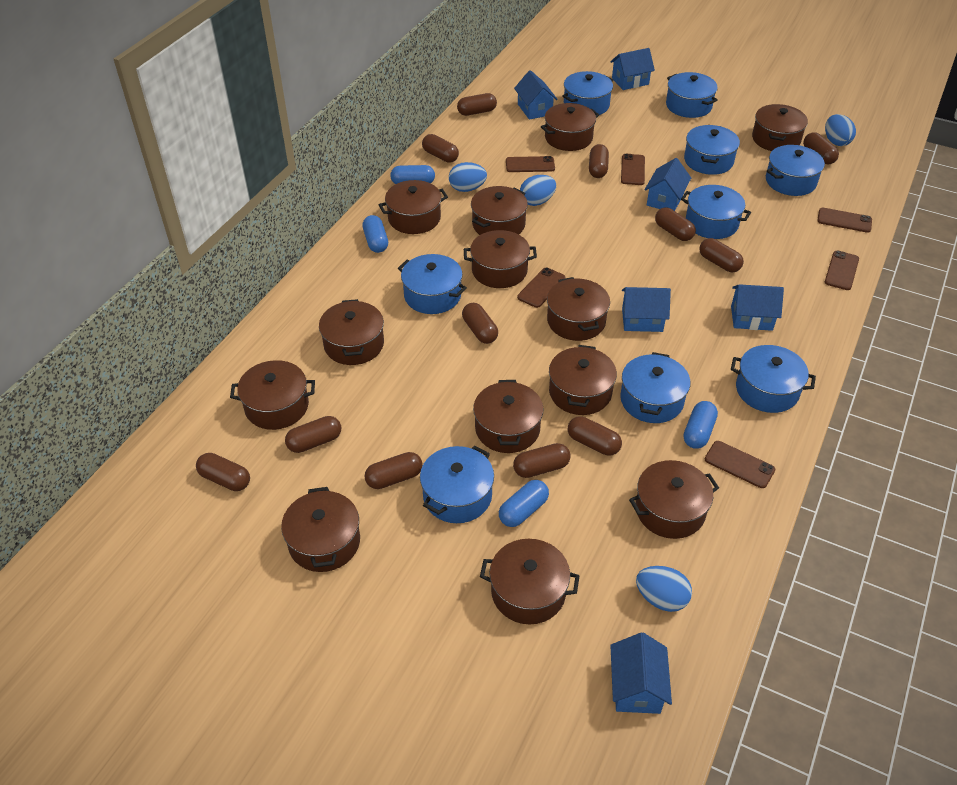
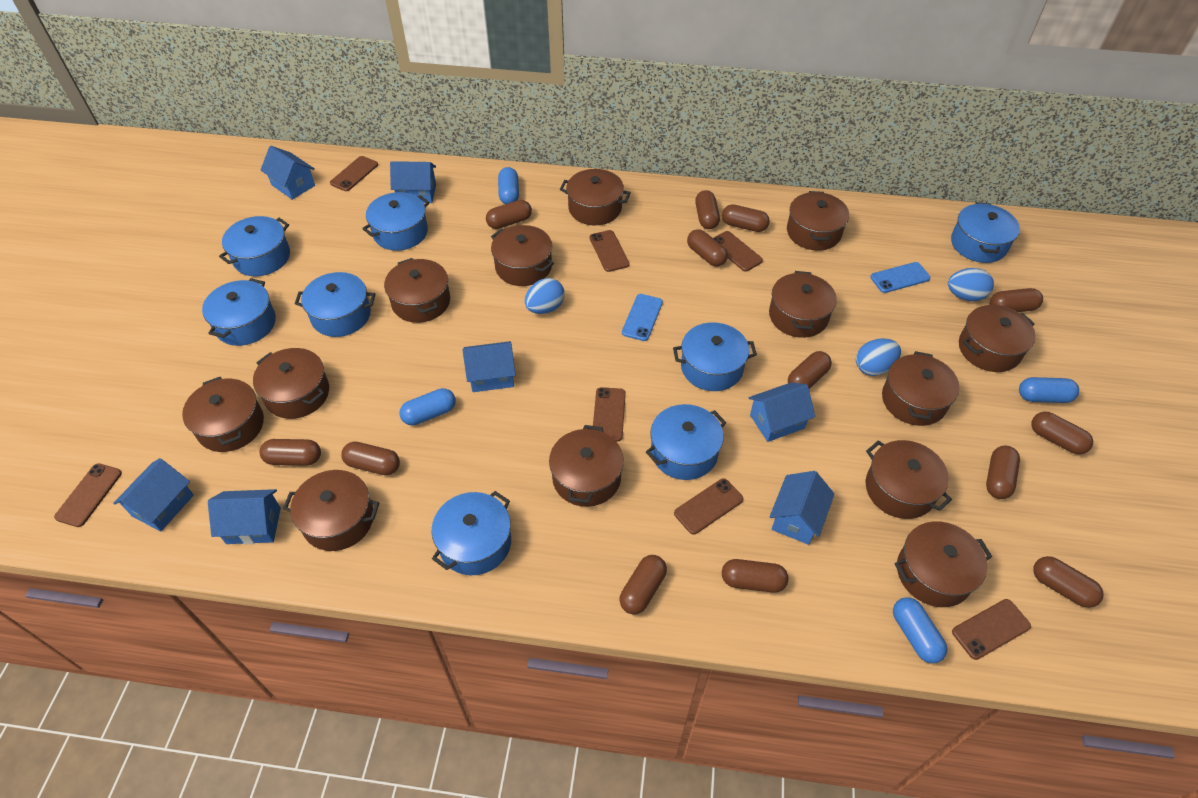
blue egg: [449,162,487,192] [520,175,556,206] [636,566,692,612] [825,114,856,146] = 4 -> [525,278,565,314] [856,338,901,376] [948,268,994,301] = 3
blue house: [514,70,558,120] [610,48,655,90] [610,632,672,714] [622,287,671,332] [645,158,691,211] [731,284,784,331] = 6 -> [113,458,194,531] [208,489,281,544] [261,146,315,200] [390,161,436,203] [462,341,516,392] [749,382,815,442] [769,471,835,545] = 7
blue phone: none = 0 -> [622,294,663,341] [870,262,931,293] = 2
blue pot: [398,254,467,314] [420,446,494,523] [562,71,613,115] [620,352,690,423] [666,72,718,118] [681,185,751,239] [684,125,740,175] [731,345,816,413] [766,145,825,196] = 9 -> [202,278,276,346] [219,216,290,276] [295,272,375,337] [362,192,430,251] [432,491,511,575] [646,404,726,480] [673,323,757,391] [951,202,1020,263] = 8
brown capsule: [196,453,250,491] [285,416,341,453] [364,452,423,489] [422,134,459,163] [457,93,497,116] [462,303,498,344] [513,443,571,478] [568,416,622,455] [589,144,609,178] [655,208,696,241] [699,238,744,272] [803,132,839,164] = 12 -> [259,439,321,466] [341,442,400,475] [486,200,532,229] [619,555,667,614] [687,229,728,266] [695,190,720,229] [722,204,770,232] [722,559,788,593] [788,351,832,389] [986,446,1020,499] [990,288,1043,312] [1031,412,1093,454] [1033,556,1104,608] = 13
brown phone: [506,156,555,172] [517,267,566,308] [621,154,645,185] [705,441,775,488] [817,208,872,233] [825,251,859,290] = 6 -> [54,463,122,527] [330,156,378,191] [589,230,629,272] [593,387,626,442] [674,478,743,534] [713,231,763,271] [952,599,1031,660] = 7

